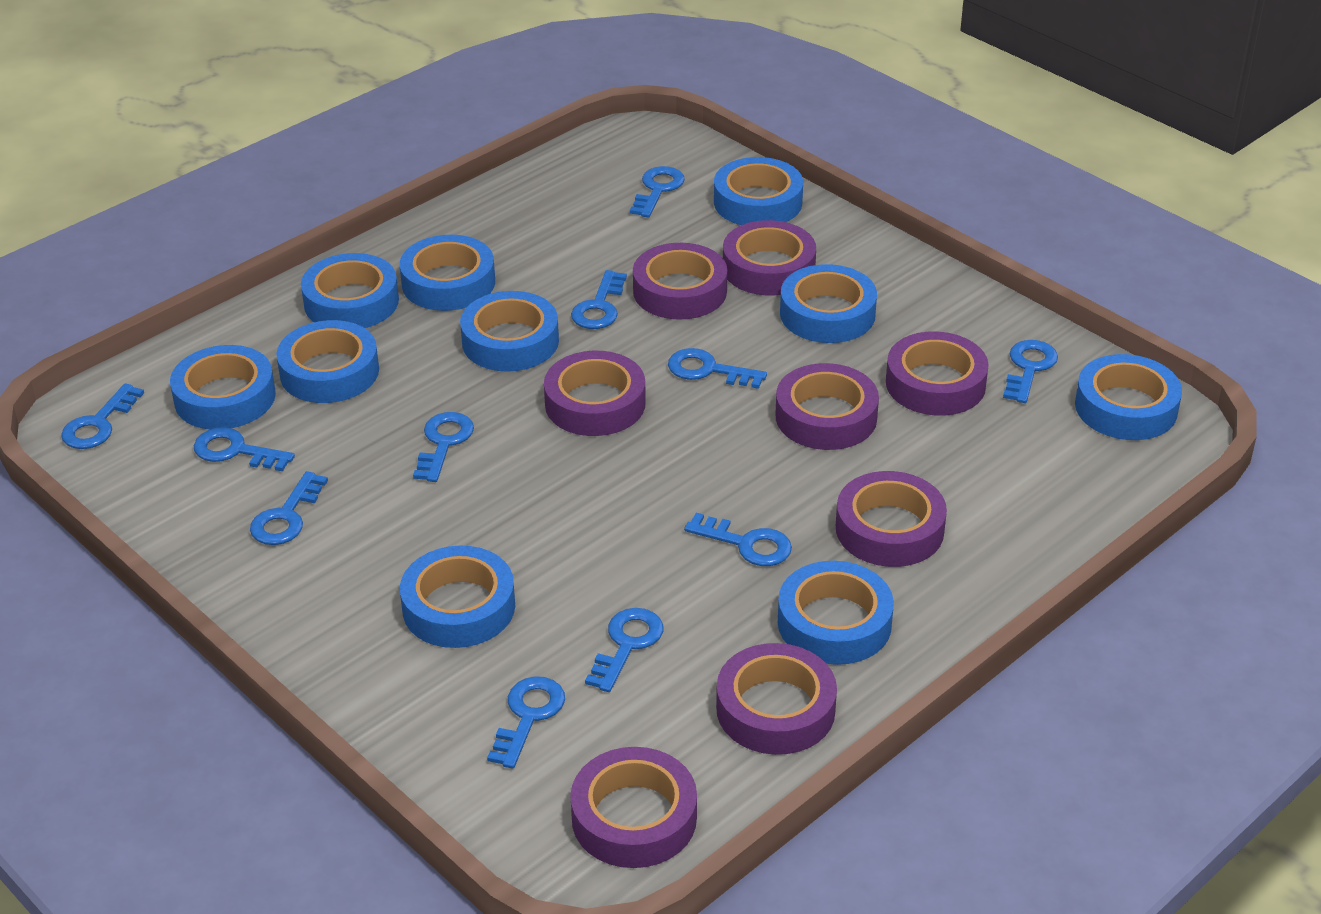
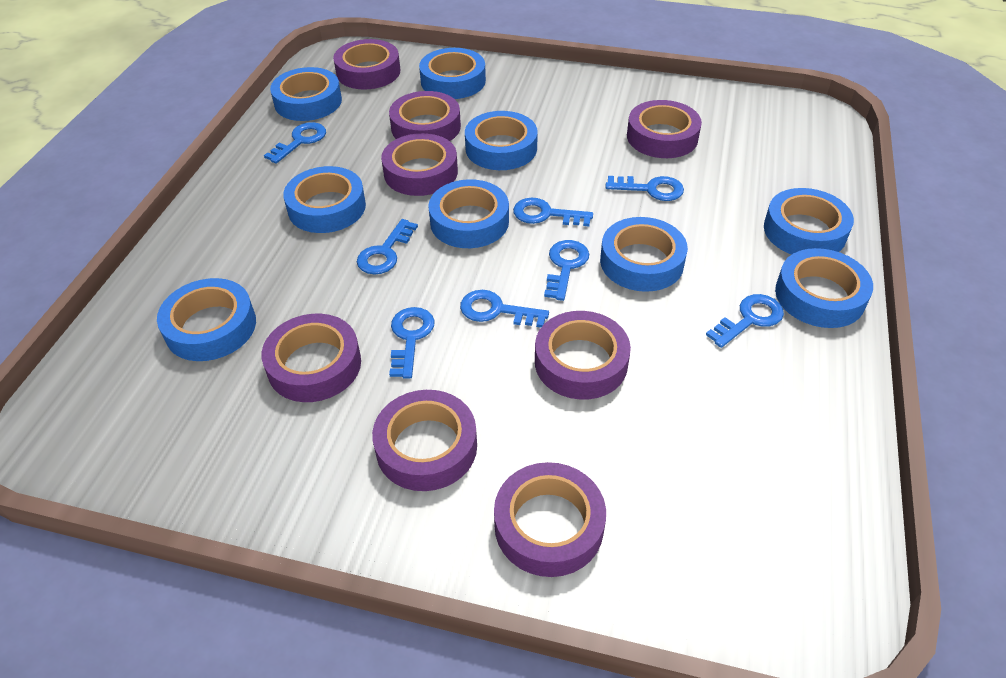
blue key: [61,383,144,449] [194,427,295,471] [250,471,328,545] [413,412,474,482] [487,676,565,769] [571,270,627,329] [585,608,663,692] [630,166,685,217] [668,348,767,389] [684,513,792,566] [1003,340,1058,403] = 11 -> [264,122,326,164] [357,219,418,275] [389,307,435,378] [460,290,549,328] [513,197,593,226] [544,240,589,301] [606,176,684,201] [706,294,784,348] = 8
blue tape: [170,345,276,429] [276,320,379,403] [301,253,399,328] [400,235,495,311] [400,546,515,648] [460,291,559,372] [714,157,803,225] [778,561,894,665] [780,264,877,343] [1075,354,1182,440] = 10 -> [157,278,256,361] [270,67,342,121] [283,166,366,233] [419,48,486,99] [428,179,509,248] [465,111,538,170] [600,217,688,292] [764,188,854,255] [775,248,873,328] = 9

